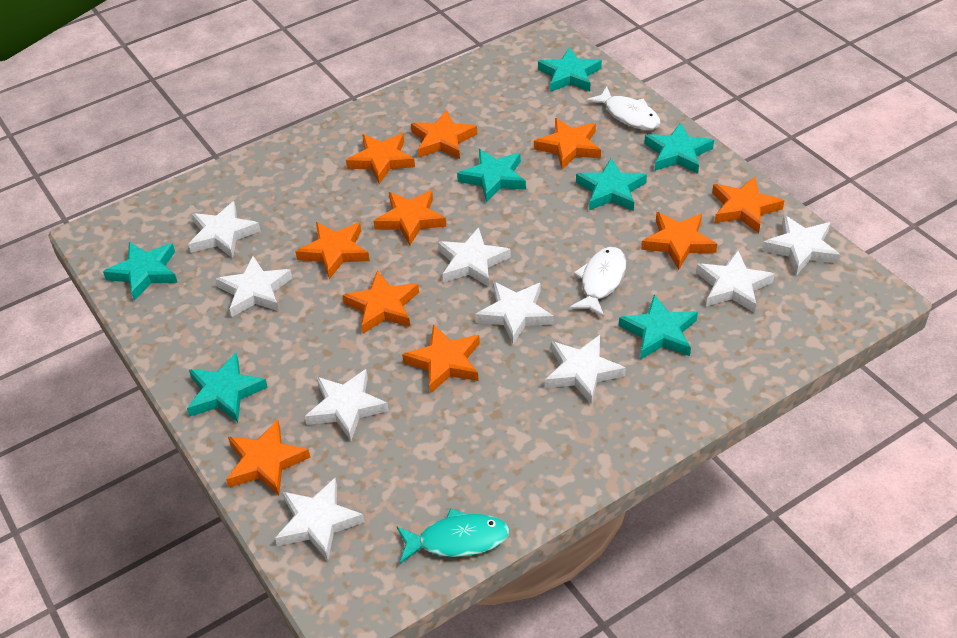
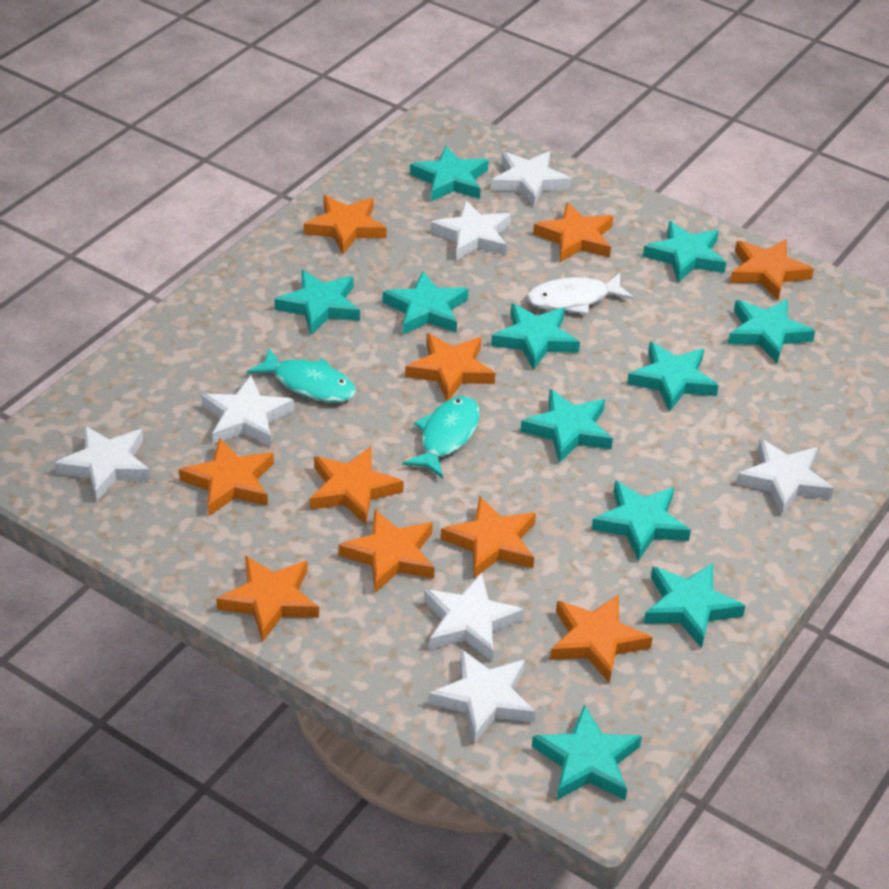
turquoise fish: [396,508,509,564] = 1 -> [247,348,356,402] [402,396,480,478] = 2
turquoise star: [103,242,178,301] [187,353,268,422] [457,149,526,202] [538,47,602,92] [576,158,647,211] [619,294,698,360] [644,122,714,174] = 7 -> [274,270,360,335] [383,271,469,334] [410,146,489,201] [491,304,580,370] [521,389,613,463] [532,705,642,800] [591,481,691,561] [627,342,719,412] [643,221,726,282] [644,563,745,648] [728,299,815,363] = 11
white fish: [570,247,626,317] [586,86,661,130] = 2 -> [527,273,634,315] = 1
white star: [188,201,260,258] [216,256,292,317] [275,478,365,560] [305,369,389,441] [438,227,511,287] [475,282,554,344] [545,335,626,405] [696,250,775,313] [762,215,840,275] = 9 -> [54,425,151,501] [201,376,294,447] [424,573,524,661] [429,649,536,744] [431,200,511,260] [491,151,571,206] [736,438,834,516] = 7

